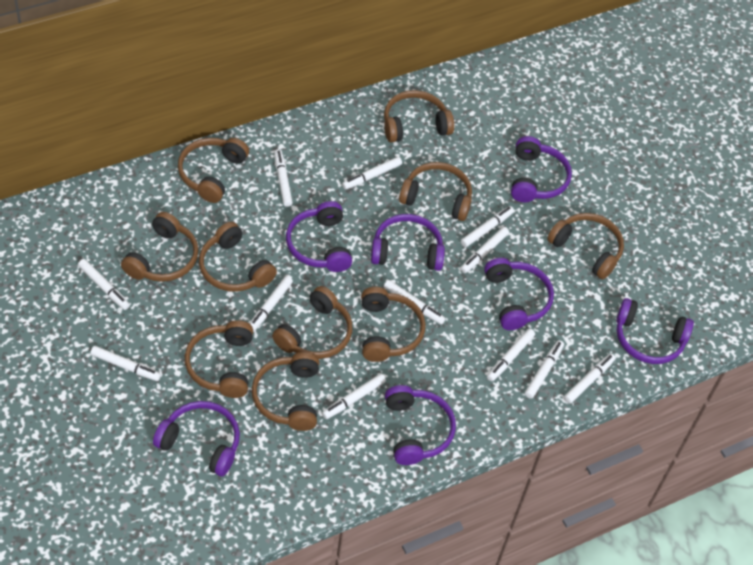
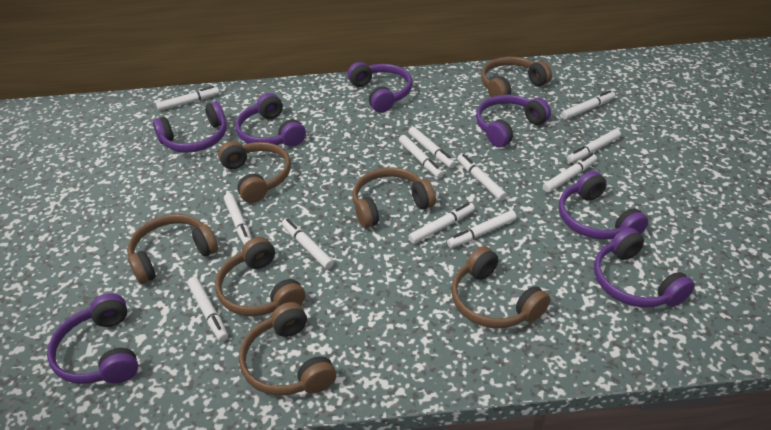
brown headphones: [121,212,198,282] [178,138,249,203] [185,320,253,398] [199,222,277,292] [252,352,319,431] [272,286,352,359] [361,287,426,362] [384,90,454,143] [399,162,472,221] [547,213,624,279] = 10 -> [127,214,218,284] [215,237,305,316] [218,141,291,203] [239,302,336,396] [352,167,436,228] [451,246,550,328] [481,57,552,97] = 7

